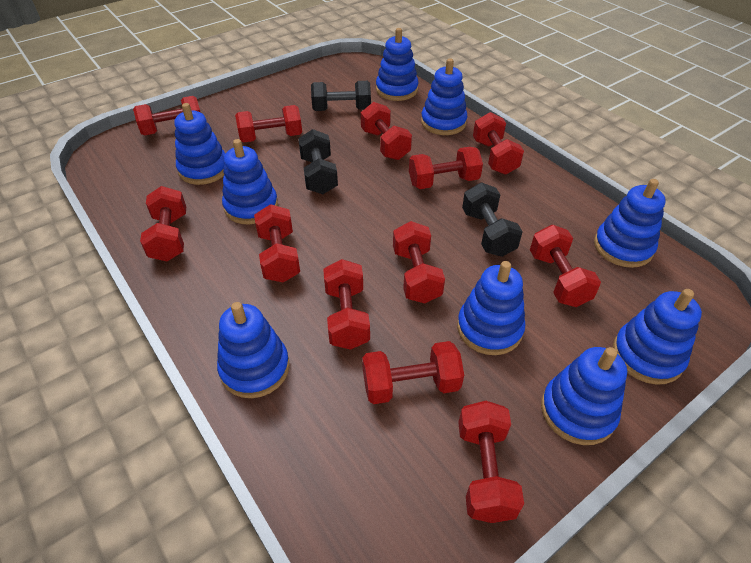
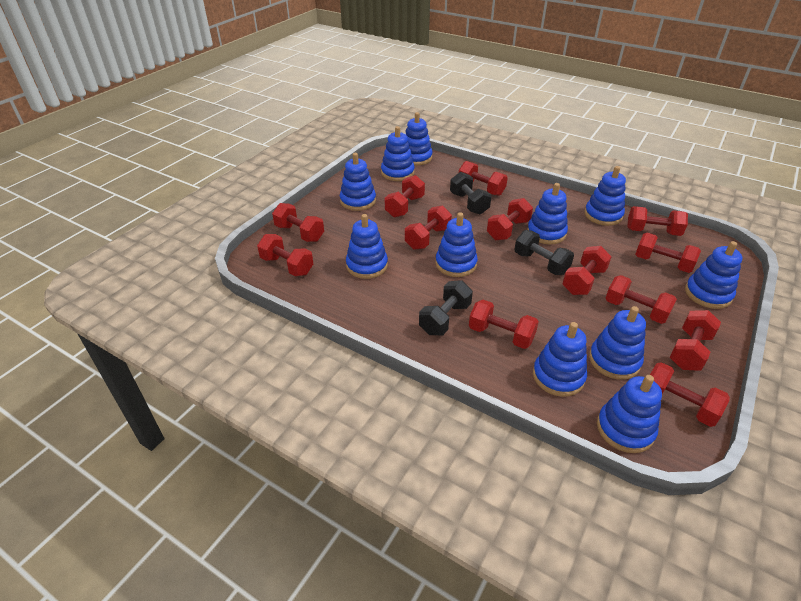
blue stacking toy: [174,103,226,185] [217,302,290,398] [222,139,278,224] [376,28,418,101] [421,58,467,135] [457,261,525,355] [541,347,627,445] [594,179,666,268] [613,289,702,385] = 9 -> [340,153,376,211] [346,214,388,279] [381,126,415,181] [405,112,432,165] [435,212,478,277] [527,183,568,244] [533,322,587,397] [585,166,626,226] [589,306,646,380] [597,375,662,453] [685,241,742,309] = 11
red dumbbell: [133,96,201,136] [140,186,186,261] [235,105,302,143] [254,204,300,283] [323,259,370,350] [361,102,412,160] [362,341,464,404] [393,221,445,303] [409,147,483,189] [458,401,524,523] [473,112,524,175] [530,225,601,307] = 12 -> [257,234,313,276] [272,203,324,242] [385,175,425,217] [405,206,452,250] [459,161,508,196] [469,300,539,349] [487,198,533,240] [562,246,612,295] [605,275,677,324] [628,206,688,236] [636,233,701,273] [650,362,730,427] [670,310,721,371] = 13

